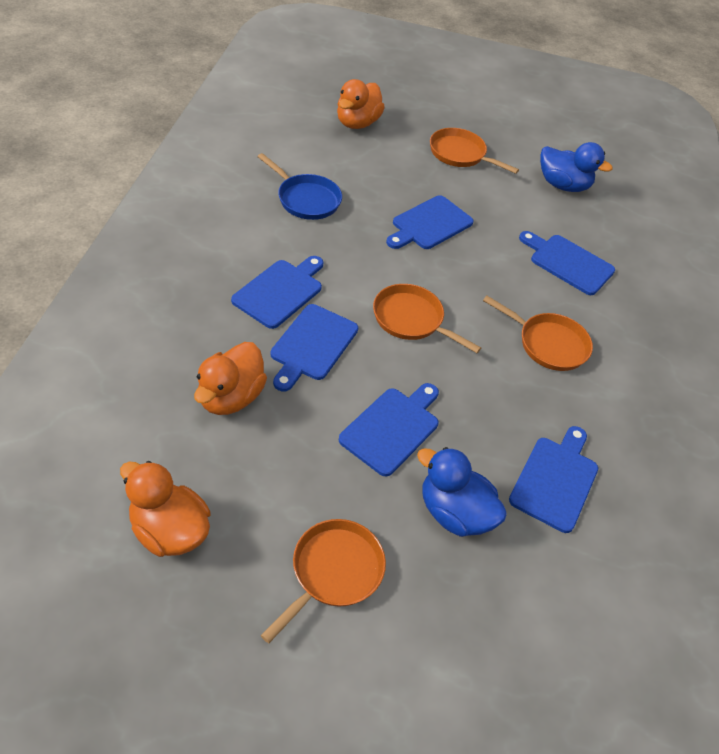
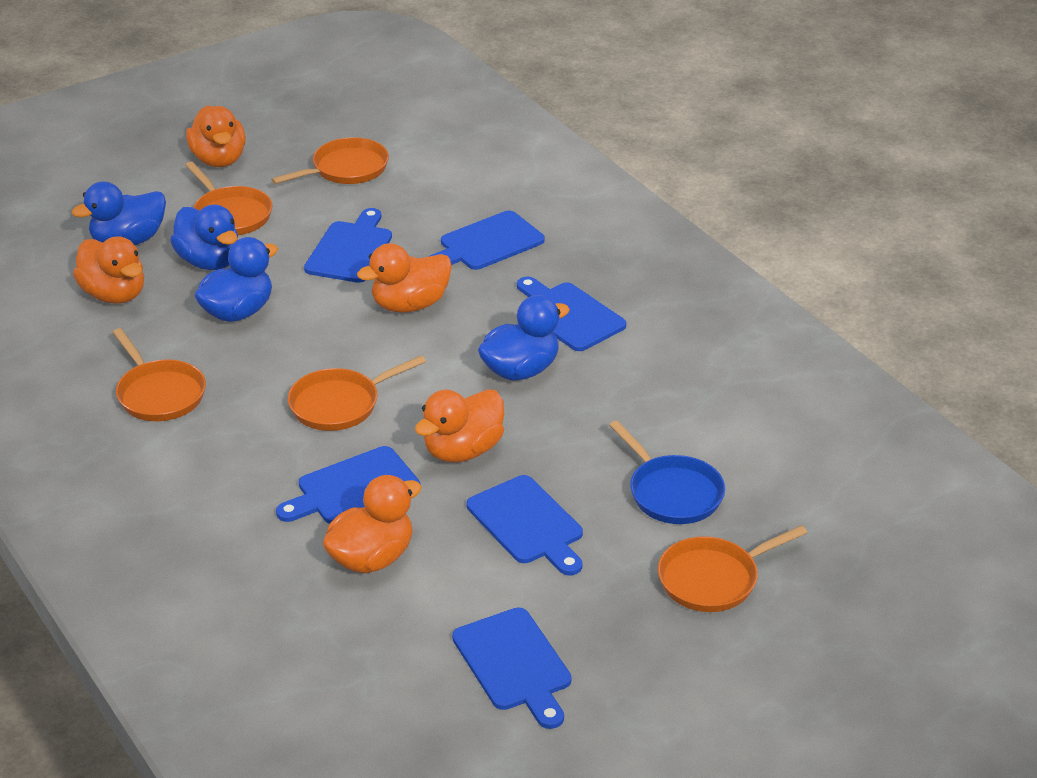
blue duck: [417,447,507,537] [540,142,613,192] = 2 -> [72,181,166,245] [170,205,238,270] [195,237,278,322] [478,295,570,381] = 4
orange duck: [120,461,211,557] [194,342,267,415] [337,79,385,129] = 3 -> [73,236,144,304] [186,105,246,167] [323,475,422,573] [357,243,452,312] [415,389,504,463] = 5
orange pan: [261,519,386,643] [373,284,481,353] [430,128,519,174] [483,296,593,371] = 4 -> [112,328,206,421] [185,161,272,235] [271,137,389,184] [288,355,426,431] [658,525,807,612] = 5

